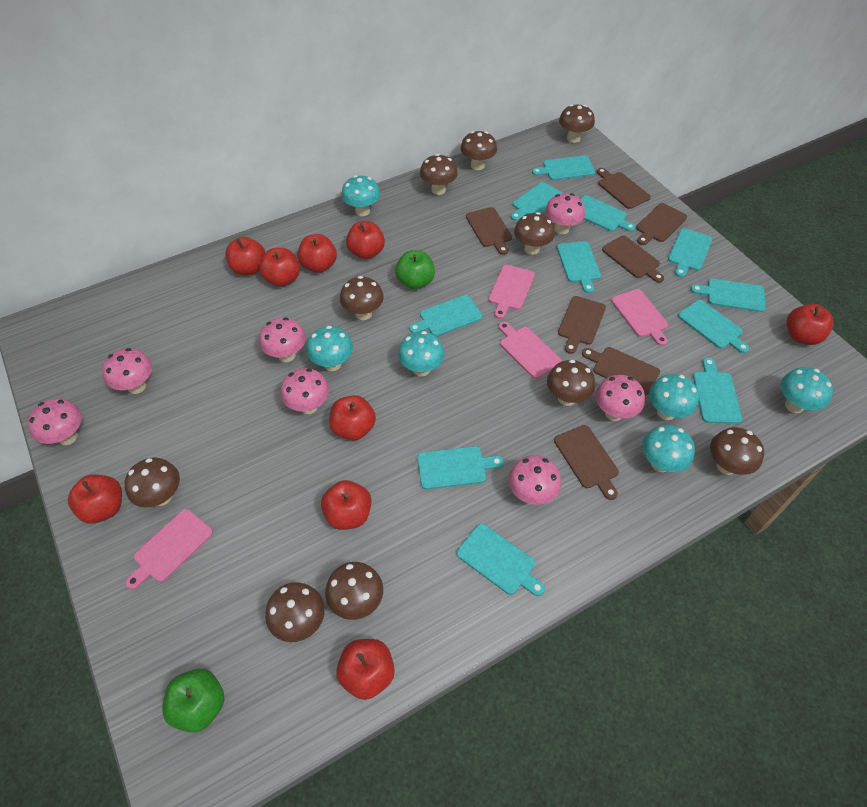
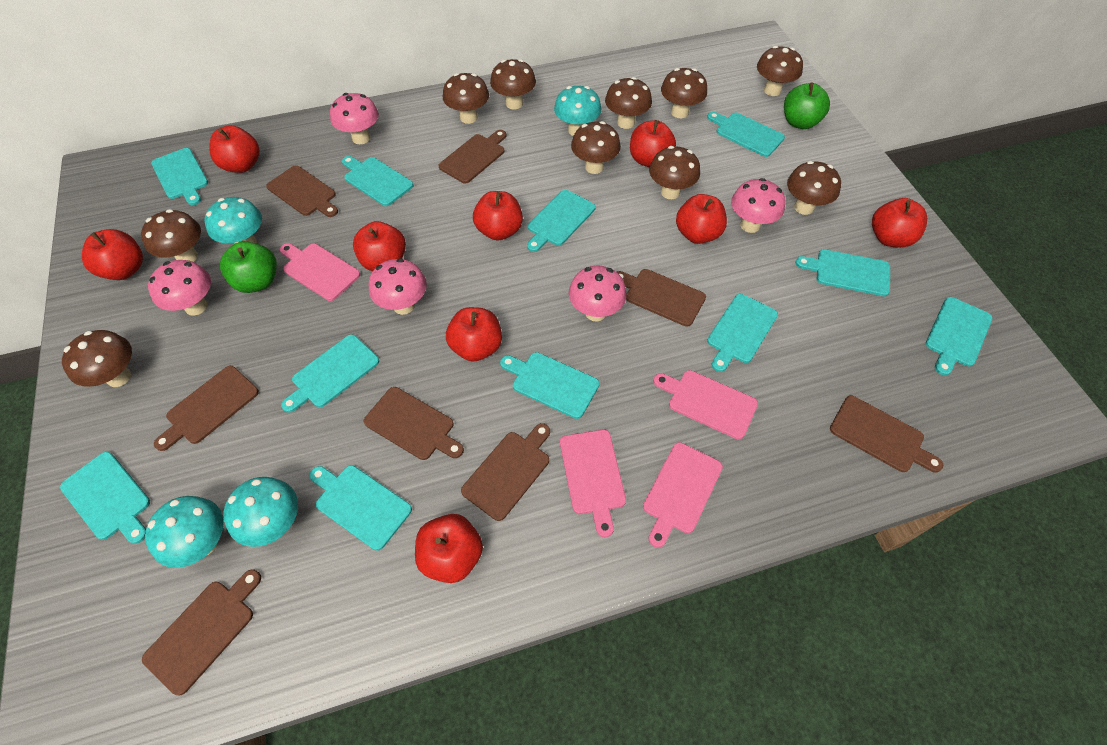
brown cutting board: [466,207,512,255] [554,425,619,500] [558,296,606,354] [582,347,660,395] [597,168,651,209] [602,236,664,283] [636,203,687,245] = 7 -> [142,570,261,695] [154,366,259,451] [266,165,338,217] [363,387,464,460] [438,130,506,183] [461,423,550,521] [617,269,706,327] [830,396,943,472] = 8
pink mushroom: [28,398,82,445] [102,348,152,394] [259,317,306,362] [281,368,329,414] [509,455,561,505] [545,193,585,235] [595,375,645,421] = 7 -> [148,260,211,316] [330,93,379,144] [369,259,427,315] [569,265,627,321] [731,178,785,233] = 5
turquoise mushroom: [306,326,353,371] [341,175,380,216] [398,331,445,376] [642,425,695,472] [649,374,699,420] [781,367,833,413] = 6 -> [145,496,224,568] [204,197,262,244] [224,477,298,547] [554,86,601,136] = 4

